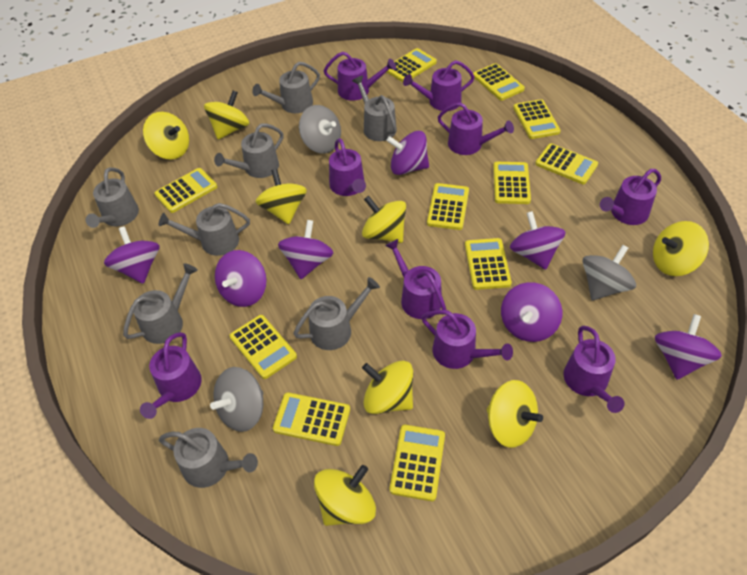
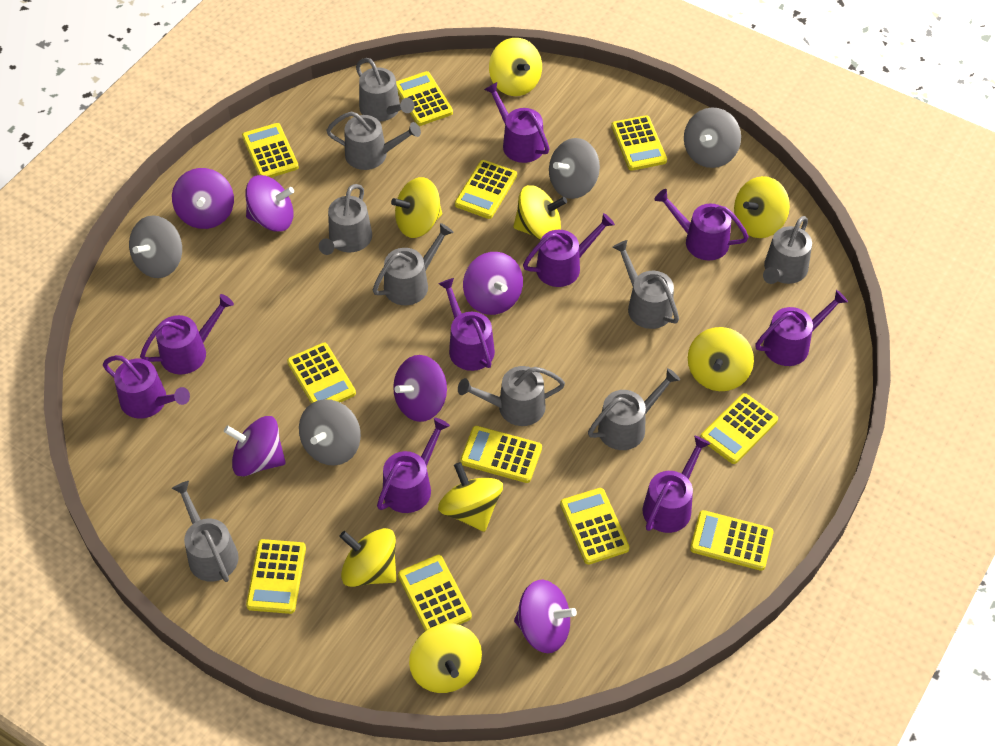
grey spinning top: [210,367,263,432] [299,105,341,154] [582,245,636,300] = 3 -> [129,215,182,278] [299,399,361,466] [549,138,600,199] [684,108,741,168] = 4
grey watering can: [86,168,139,228] [123,263,198,344] [159,203,250,256] [159,428,258,488] [214,124,283,178] [252,62,320,113] [293,277,380,350] [352,75,397,141] = 8 -> [172,481,239,582] [319,184,372,255] [326,111,421,170] [356,58,414,121] [373,223,454,305] [458,366,565,426] [588,368,680,450] [613,240,679,329] [763,216,812,284] = 9
purple spinning top: [104,226,159,284] [215,250,267,307] [278,220,333,279] [387,131,429,175] [501,282,562,342] [510,211,565,270] [655,314,722,380] = 7 -> [172,168,234,229] [224,416,286,476] [246,175,294,232] [393,355,447,422] [463,252,523,315] [514,580,577,653] = 6

